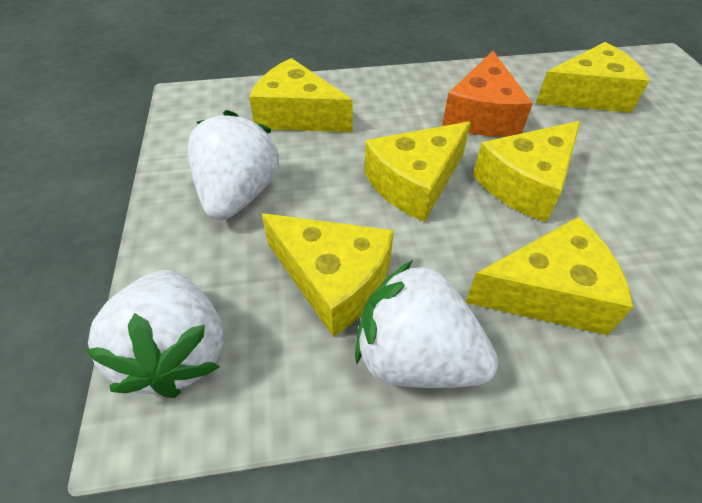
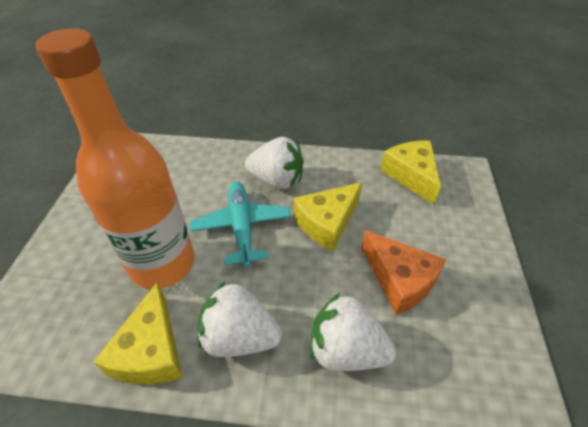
orange bottle: none = 0 -> [36,28,194,289] = 1
turquoise plane: none = 0 -> [190,182,291,267] = 1
yellow cheese: [249,58,352,132] [262,213,394,337] [365,121,471,222] [466,217,634,335] [473,121,580,222] [536,42,650,113] = 6 -> [93,282,183,385] [294,182,362,251] [380,141,441,205] = 3

